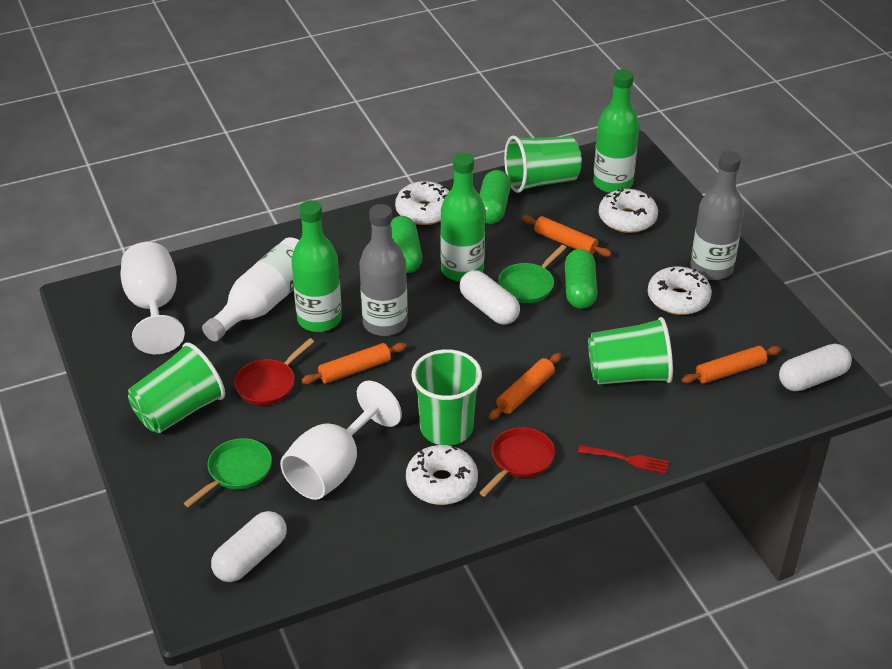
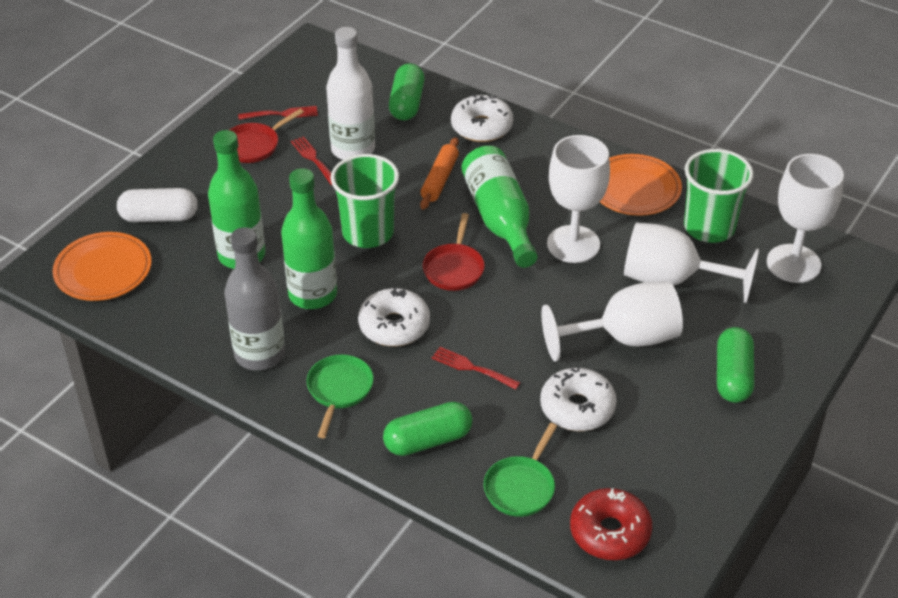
green cup: [128,342,225,433] [411,349,482,446] [504,135,582,193] [588,317,673,385] = 4 -> [331,154,399,248] [684,149,754,243] = 2
grey bottle: [359,204,408,336] [691,151,744,280] = 2 -> [224,227,285,370] = 1
orange plate: none = 0 -> [53,232,152,301] [600,154,682,216] = 2
orange rolling pin: [301,343,407,384] [489,353,562,420] [522,215,612,257] [681,346,781,384] = 4 -> [420,137,459,210] = 1
red donut: none = 0 -> [570,488,652,560] = 1
red fork: [578,445,669,474] = 1 -> [238,106,318,120] [291,136,332,185] [432,347,521,389] = 3
white capsule: [211,511,287,582] [459,270,520,325] [779,344,852,391] = 3 -> [117,188,198,222] = 1
white donut: [395,181,449,225] [406,445,478,505] [599,187,658,233] [648,266,712,315] = 4 -> [358,287,430,346] [451,94,513,142] [540,366,617,431] = 3
white goblet: [120,242,185,354] [280,381,402,500] = 2 -> [541,281,683,362] [547,135,610,263] [624,222,759,303] [767,154,844,283] = 4

